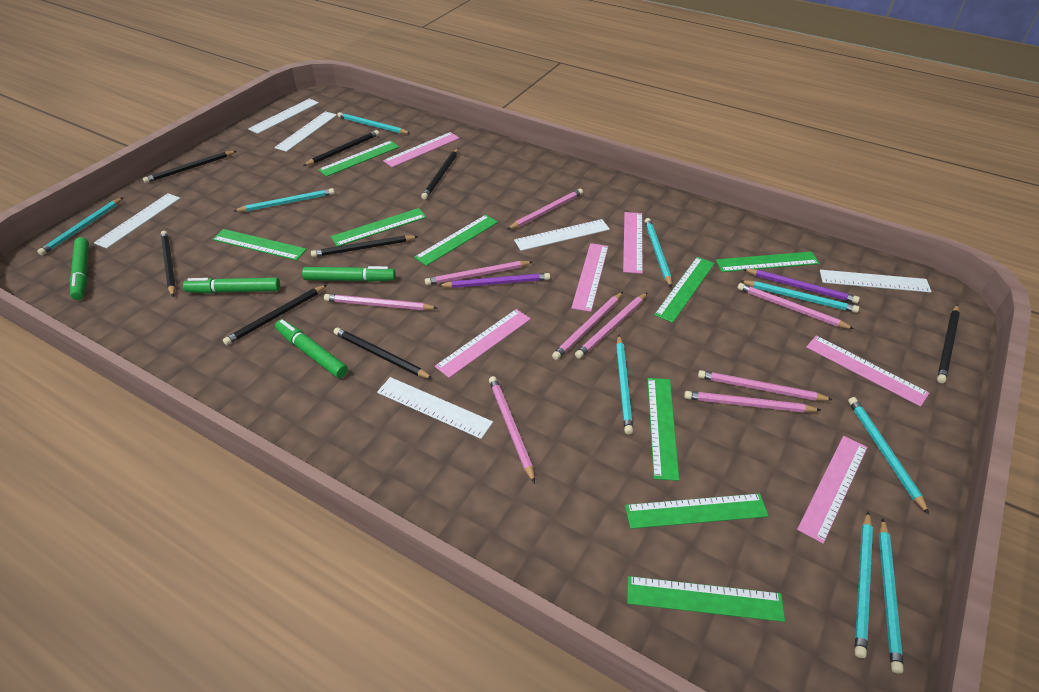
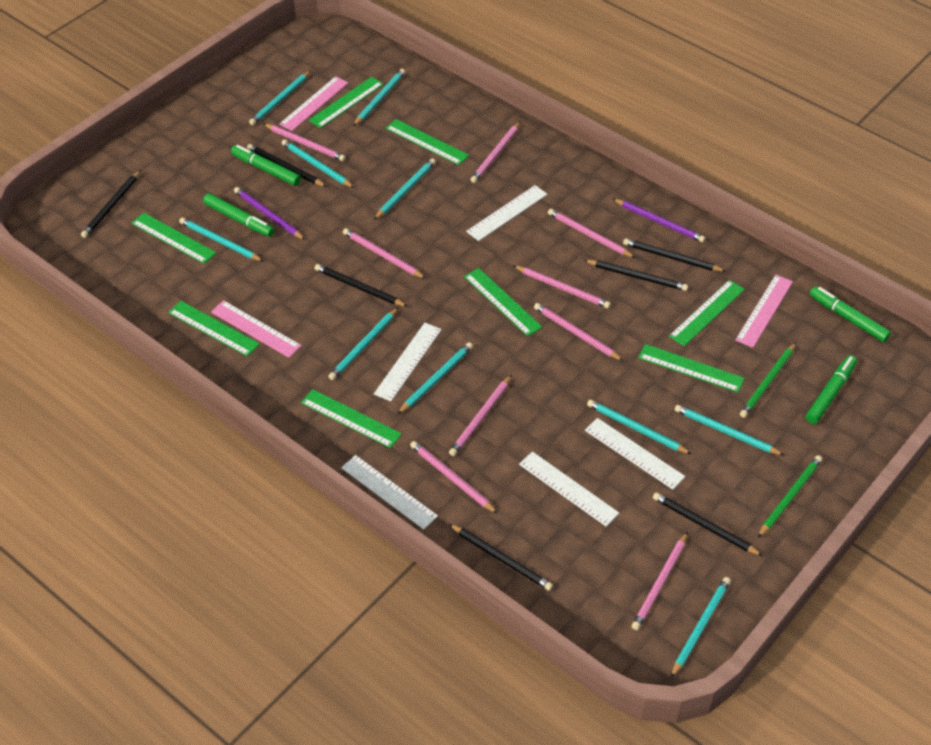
black pencil: [143,151,236,183] [161,231,176,297] [223,285,327,345] [303,130,379,166] [311,235,418,257] [334,328,433,379] [421,148,458,200] [937,305,960,383] = 8 -> [81,170,141,238] [247,144,327,187] [314,264,408,307] [449,524,553,591] [584,260,688,291] [623,238,726,272] [653,492,763,556] = 7
green pencil: none = 0 -> [740,342,796,418] [758,455,822,538] = 2
green ruler: [212,229,307,260] [318,141,399,177] [331,208,426,247] [414,215,498,266] [625,493,769,529] [627,576,785,622] [647,378,679,481] [654,257,715,323] [716,252,819,272] = 9 -> [132,213,216,264] [168,301,260,357] [301,389,402,448] [309,77,384,128] [386,119,469,165] [464,268,542,336] [638,344,745,392] [669,280,745,346] = 8
pink ruler: [383,132,460,168] [435,309,531,378] [571,243,608,312] [623,212,643,274] [797,436,868,544] [806,336,929,407] = 6 -> [211,300,302,358] [279,76,348,131] [735,275,793,348] = 3
turquoise pencil: [37,197,123,256] [234,188,335,212] [337,112,411,134] [616,335,633,435] [645,218,672,288] [741,280,859,313] [848,397,929,514] [855,512,873,658] [879,518,904,674] = 9 -> [179,217,264,262] [249,70,311,125] [282,139,354,188] [328,307,399,380] [353,69,405,126] [374,158,436,220] [398,342,473,414] [587,400,691,454] [671,577,731,678] [675,405,785,456] = 10
white ruler: [94,193,181,249] [248,98,319,134] [274,111,337,152] [377,377,493,439] [514,219,610,251] [820,270,932,293] = 6 -> [341,455,438,530] [374,323,442,401] [466,185,548,241] [519,452,619,527] [585,418,685,490] = 5

